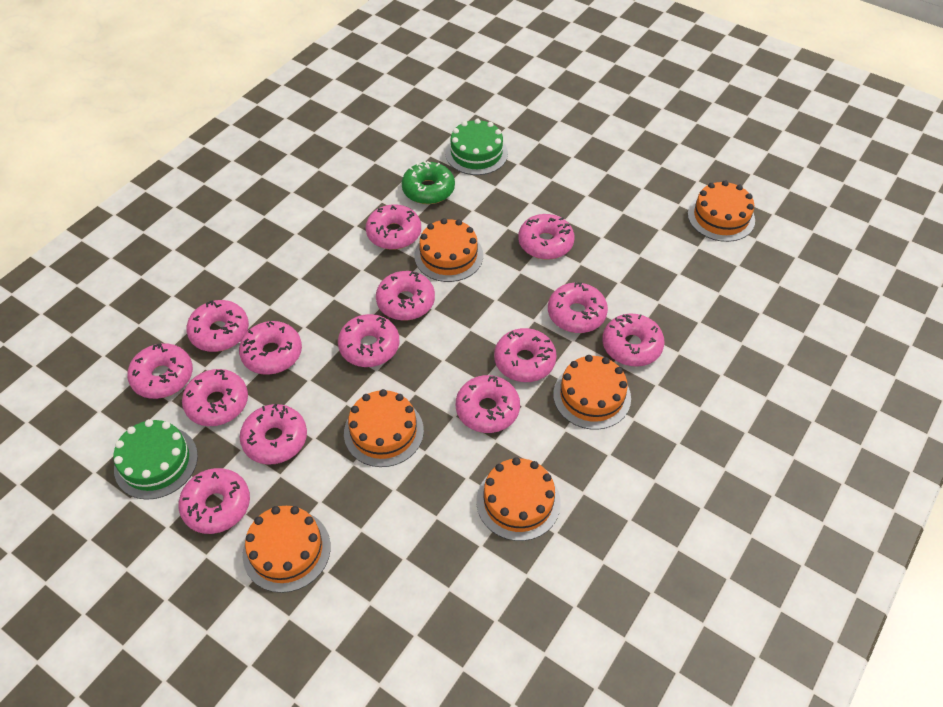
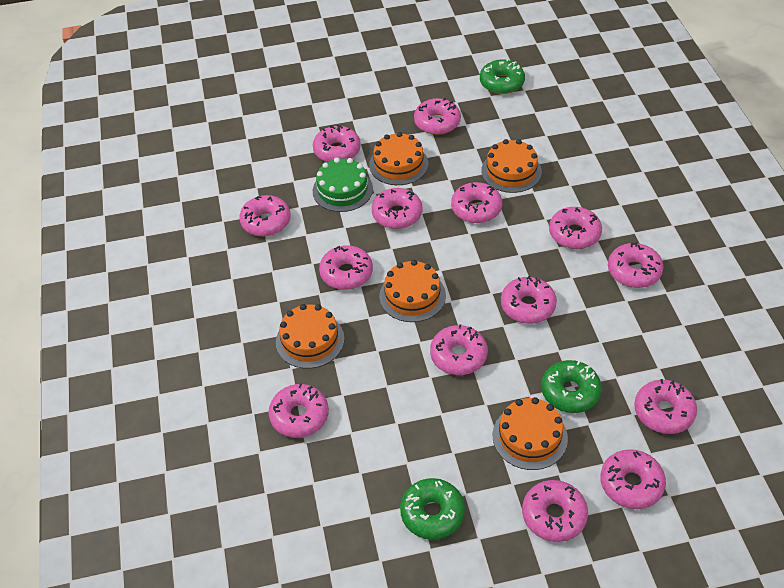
green cake: [113,419,198,500] [445,119,508,175] = 2 -> [313,158,373,212] = 1
green donut: [402,161,455,204] = 1 -> [400,478,465,540] [480,59,525,94] [541,360,602,413] = 3
orange cake: [243,506,331,593] [344,389,424,467] [414,218,483,282] [477,457,561,541] [553,355,631,430] [688,180,755,242] = 6 -> [276,304,345,369] [369,132,428,185] [379,260,446,322] [481,139,542,193] [493,397,568,470] = 5

